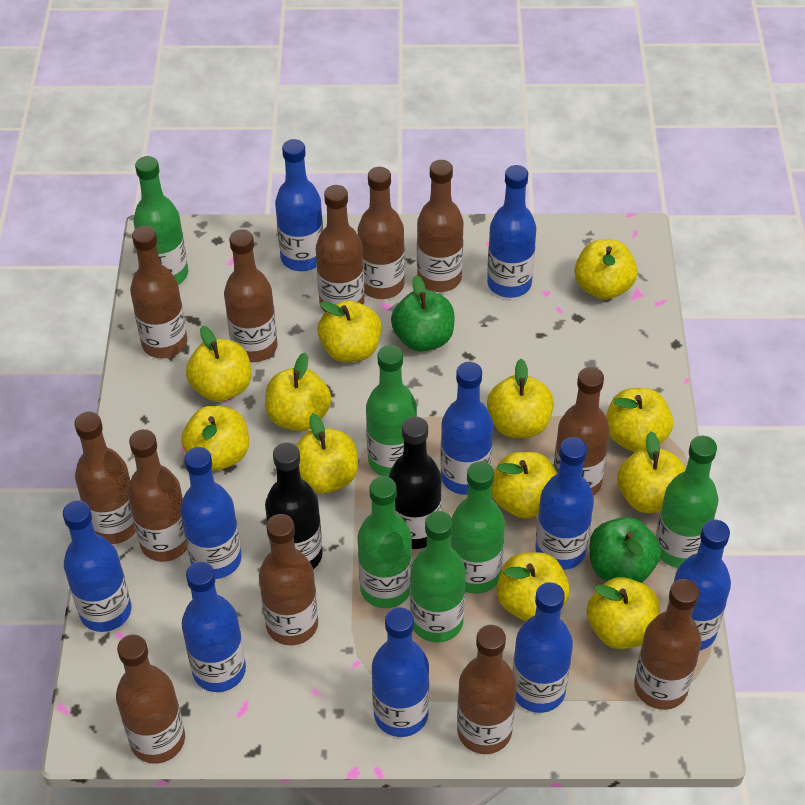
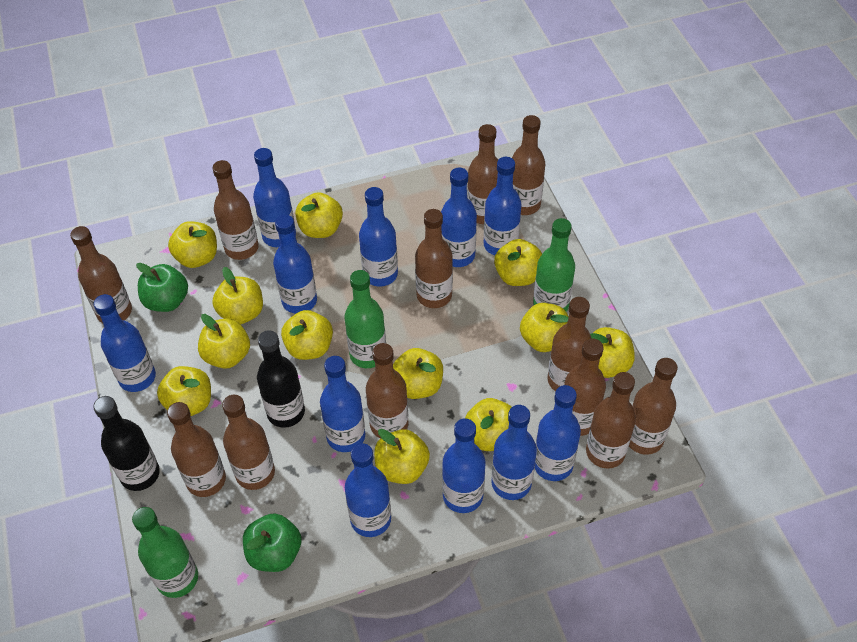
blue bottle: [63,500,131,632] [180,447,242,579] [182,562,246,692] [275,139,323,271] [372,607,429,737] [440,362,493,495] [487,165,537,298] [513,582,573,713] [535,437,594,570] [666,520,731,650] = 10 -> [94,294,156,392] [253,148,296,247] [273,215,317,314] [320,356,365,452] [345,443,391,537] [359,187,398,286] [441,167,477,267] [442,418,486,513] [484,157,521,255] [491,405,537,500] [535,385,581,481] = 11
green bottle: [133,156,188,285] [357,476,412,608] [366,345,417,477] [410,511,466,642] [451,461,505,594] [656,436,718,568] = 6 -> [132,507,198,598] [345,270,386,368] [533,218,575,312] = 3

